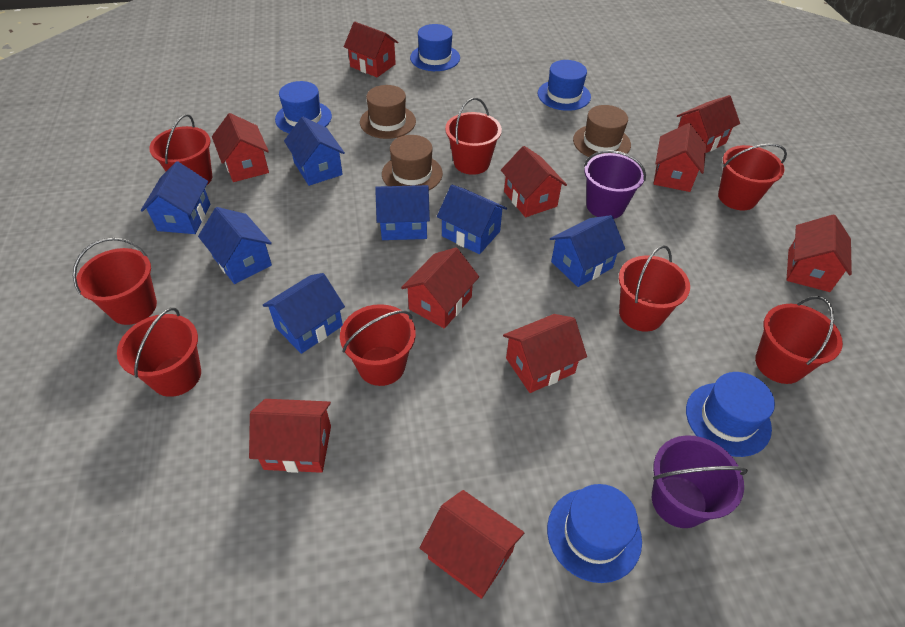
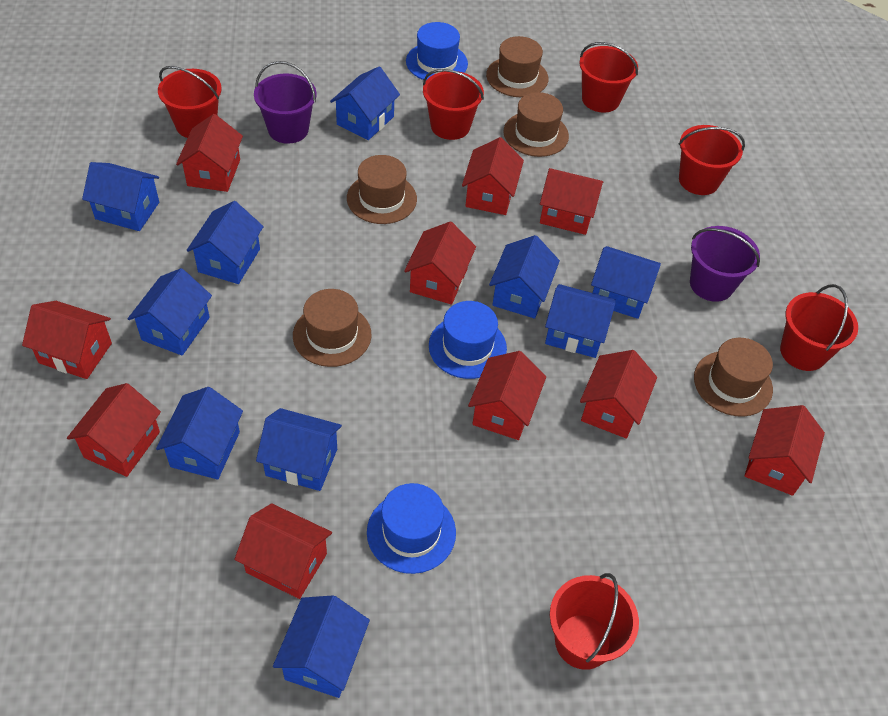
blue hat: [275,81,332,133] [410,24,460,71] [538,60,591,111] [547,484,642,583] [686,372,775,457] = 5 -> [367,483,456,574] [406,22,468,80] [429,301,507,379] = 3
blue house: [141,161,211,234] [198,207,272,284] [263,273,345,354] [284,117,345,186] [375,185,430,240] [437,185,507,254] [550,215,625,287] = 7 -> [82,162,159,231] [128,268,212,355] [156,387,243,480] [186,201,264,284] [256,408,342,491] [273,595,370,698] [330,66,400,140] [489,235,560,319] [545,284,616,358] [591,246,661,319] = 10
brown hat: [360,85,416,139] [382,135,443,190] [573,105,631,157] = 3 -> [293,289,371,367] [347,155,417,224] [486,36,548,97] [503,92,569,157] [694,338,773,417] = 5
red bucket: [73,237,157,325] [117,307,201,397] [149,114,212,186] [340,304,416,386] [445,98,502,175] [619,245,690,332] [718,143,787,210] [755,296,843,384] = 8 -> [158,66,222,138] [423,69,484,140] [550,573,639,670] [579,42,638,113] [679,125,745,195] [780,284,858,371] = 6

